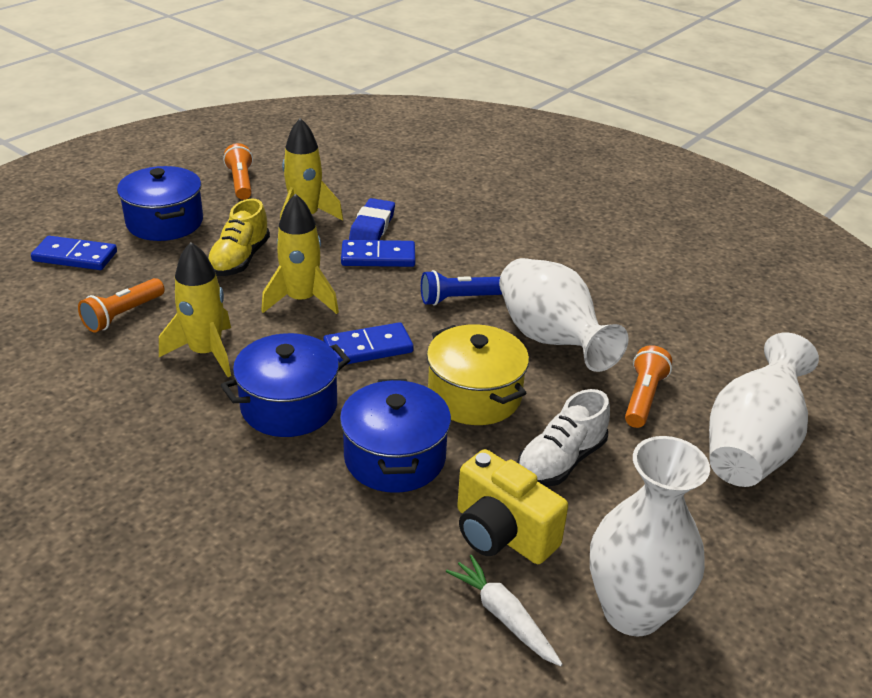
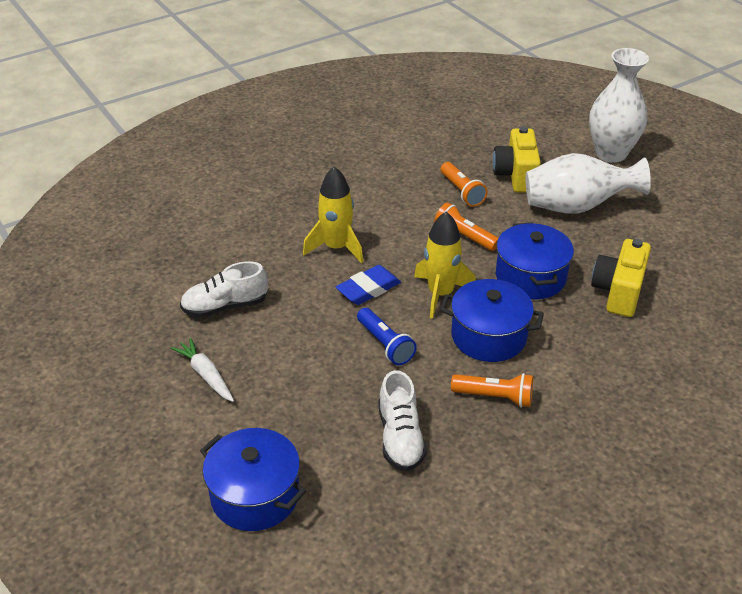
blue domino: [31,236,117,270] [323,322,414,364] [341,240,415,267] = 3 -> none = 0
white shoe: [517,389,610,487] = 1 -> [180,261,268,318] [378,370,427,471] = 2
white vase: [499,258,629,372] [590,436,710,636] [709,333,819,487] = 3 -> [526,153,651,214] [589,48,649,163] = 2
yellow camera: [457,449,568,564] = 1 -> [492,127,541,193] [591,239,651,317] = 2
yellow pot: [427,324,529,425] = 1 -> none = 0
yellow rocket: [159,242,231,377] [261,193,339,314] [280,118,343,220] = 3 -> [303,166,363,264] [414,211,476,319] = 2
yellow shoe: [208,199,270,276] = 1 -> none = 0

